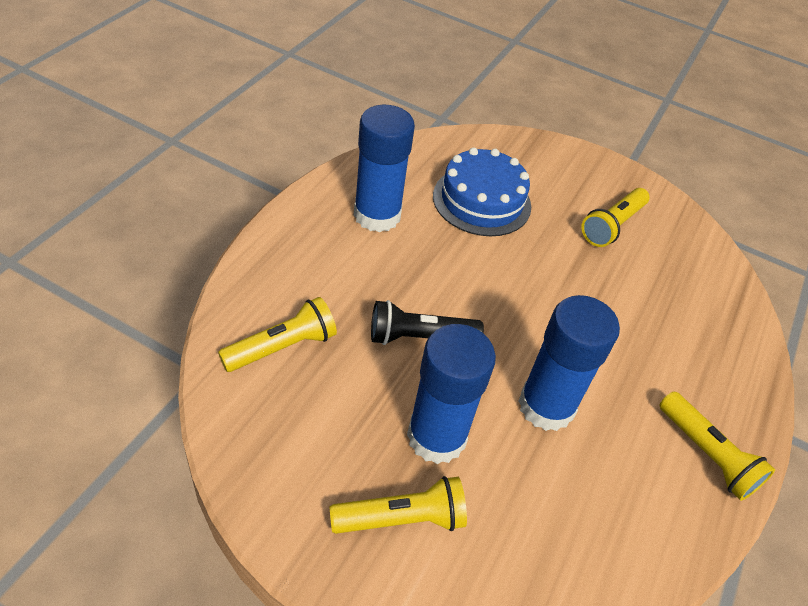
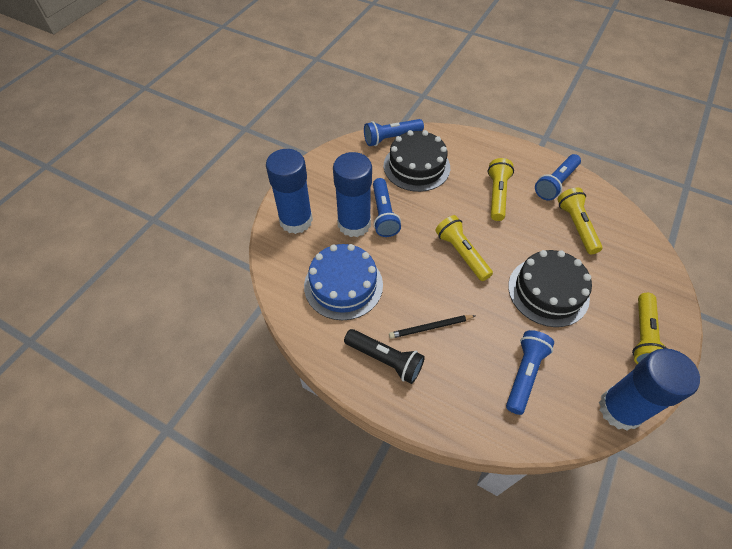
black cake: none = 0 -> [384,130,450,192] [508,250,592,327] = 2
black pencil: none = 0 -> [389,315,475,339] = 1
blue flashlight: none = 0 -> [364,119,424,146] [373,178,401,237] [506,330,554,415] [535,154,581,201] = 4

